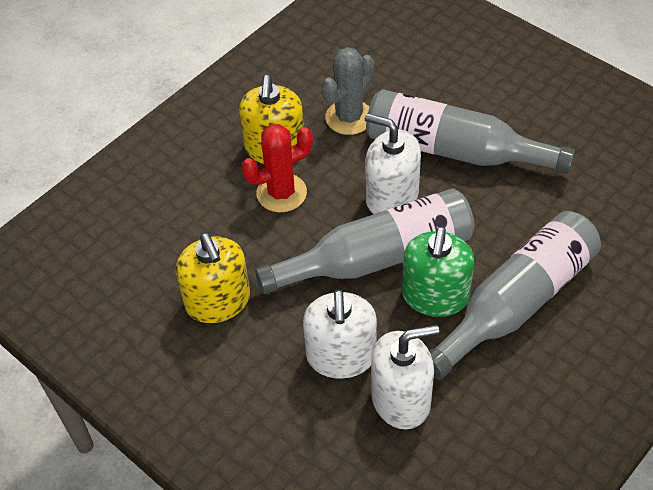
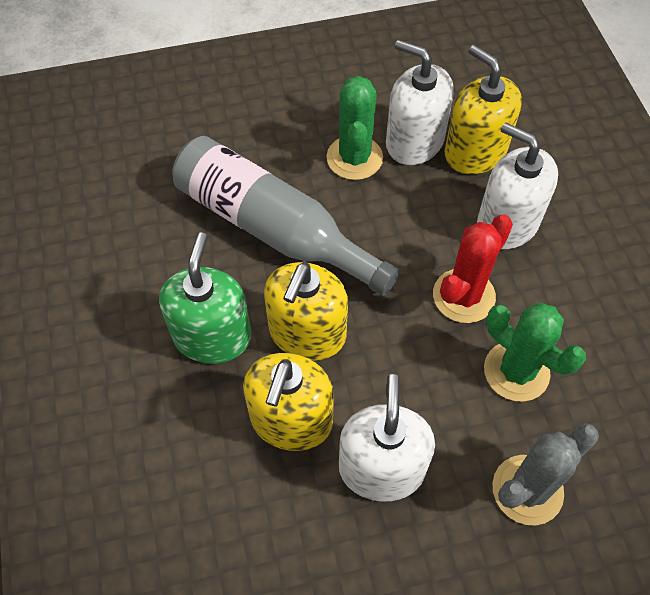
green cactus: none = 0 -> [326,76,383,180] [484,303,586,402] = 2
grey bottle: [255,189,474,294] [366,89,575,174] [429,211,601,380] = 3 -> [173,136,400,296] = 1
yellow soap dispenser: [176,233,250,323] [239,75,304,164] = 2 -> [243,353,334,451] [264,262,348,361] [445,45,522,174] = 3

